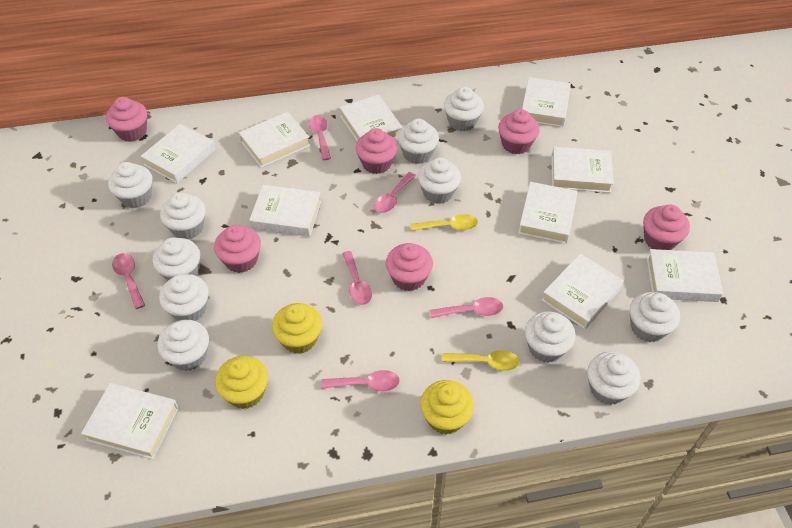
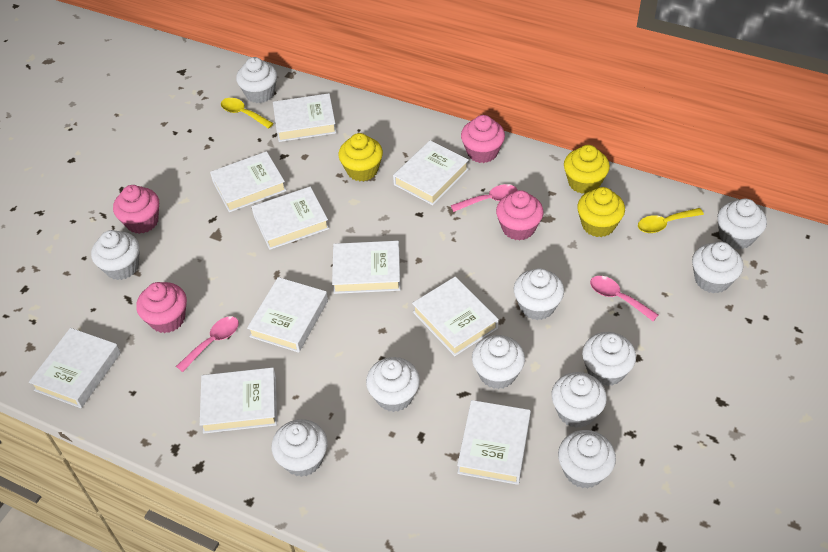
pink cupcake: [106,97,147,142] [214,225,261,273] [356,128,397,174] [386,243,433,291] [498,109,540,154] [643,205,690,250] = 6 -> [113,185,159,234] [136,282,187,333] [461,115,505,163] [496,190,543,241] = 4
pink spoon: [112,253,145,309] [309,115,331,160] [321,370,400,392] [342,251,372,305] [374,172,416,213] [430,297,503,318] = 6 -> [176,316,239,372] [451,184,518,212] [590,276,658,321] = 3

